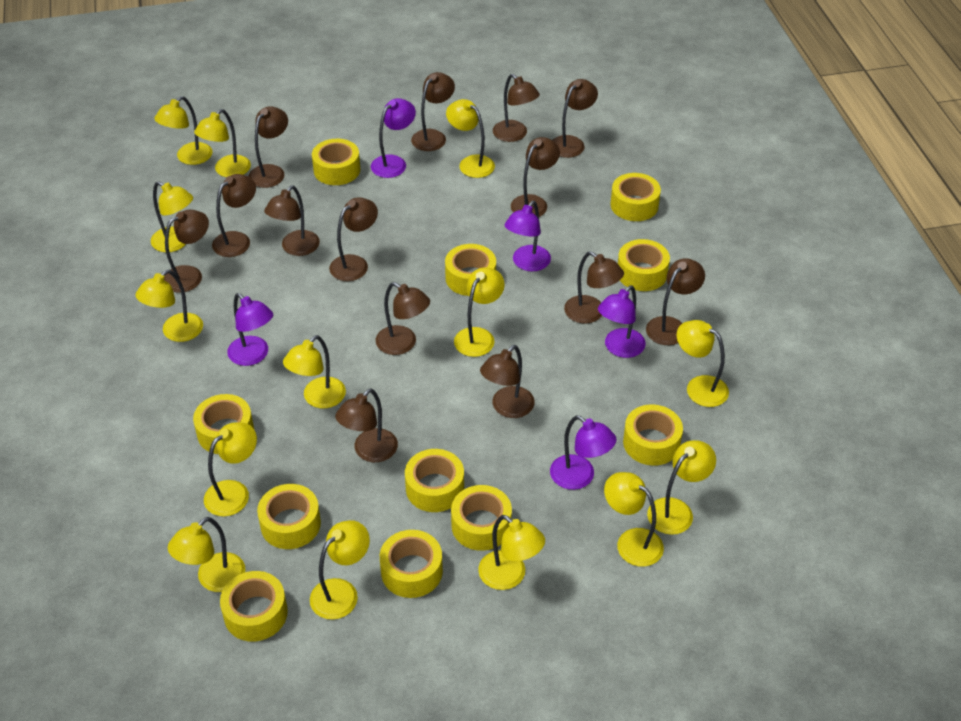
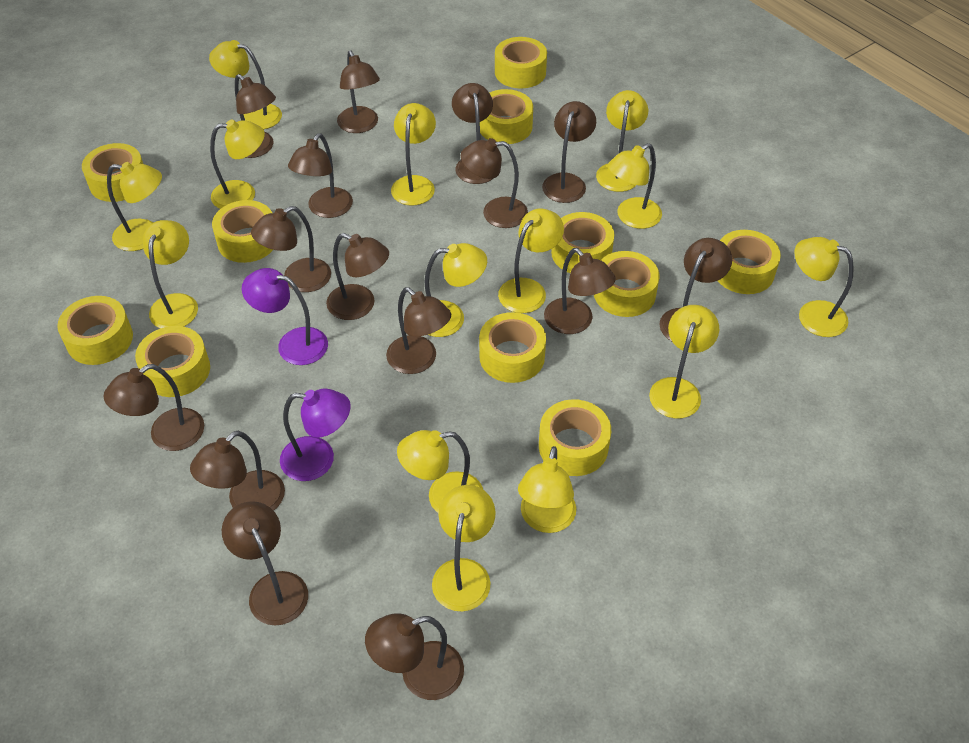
brown lamp: [164,210,209,293] [212,174,256,257] [249,106,288,188] [264,186,320,256] [329,197,378,281] [335,389,398,462] [376,282,430,355] [411,72,455,151] [480,345,535,418] [493,74,540,142] [511,137,560,217] [552,79,598,158] [564,251,624,324] [646,258,705,345] = 14 -> [103,364,204,451] [190,431,285,511] [222,501,308,626] [235,74,276,158] [251,206,331,292] [288,133,353,218] [326,233,389,320] [337,50,380,133] [365,613,464,700] [386,287,451,374] [452,83,494,184] [461,138,528,228] [542,101,596,203] [544,248,616,334] [659,238,732,341] = 15
purple lamp: [227,293,273,366] [371,98,416,178] [505,201,551,271] [550,415,617,490] [598,285,646,358] = 5 -> [242,268,328,365] [280,388,351,481] = 2

